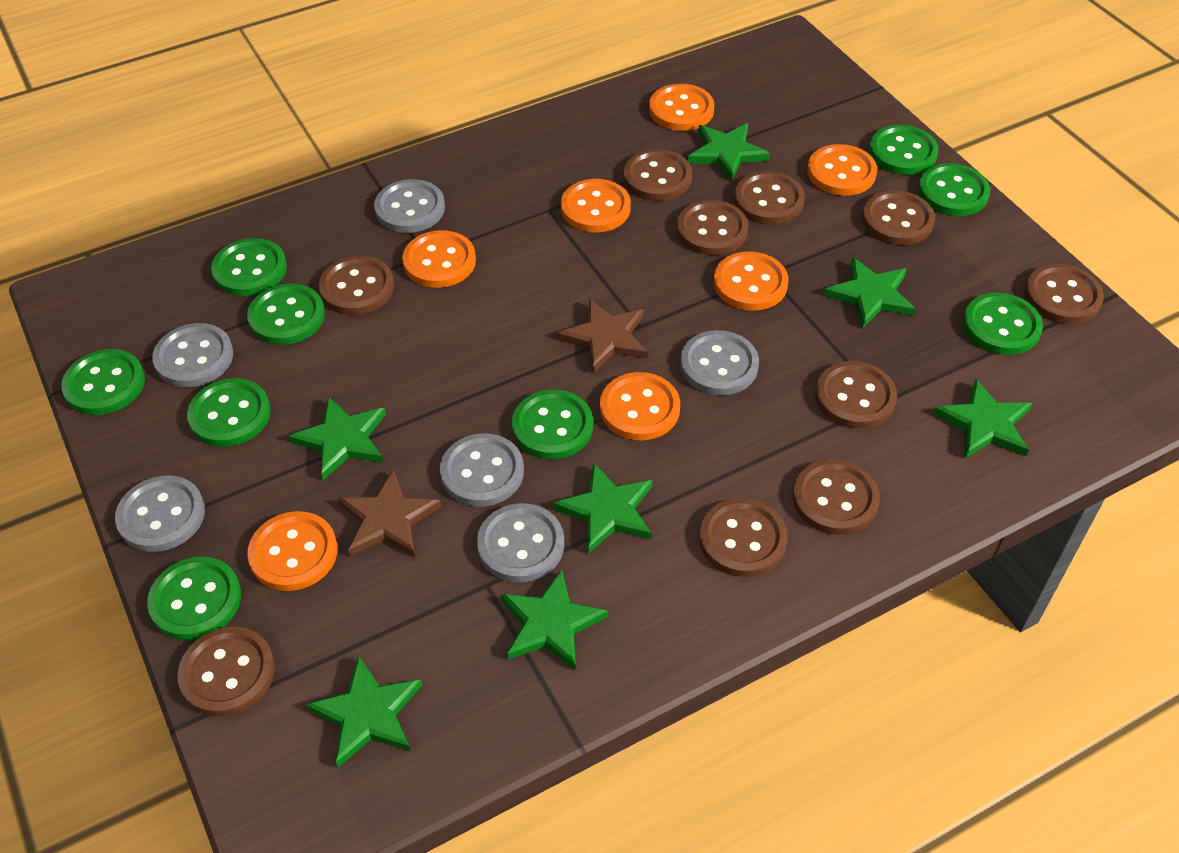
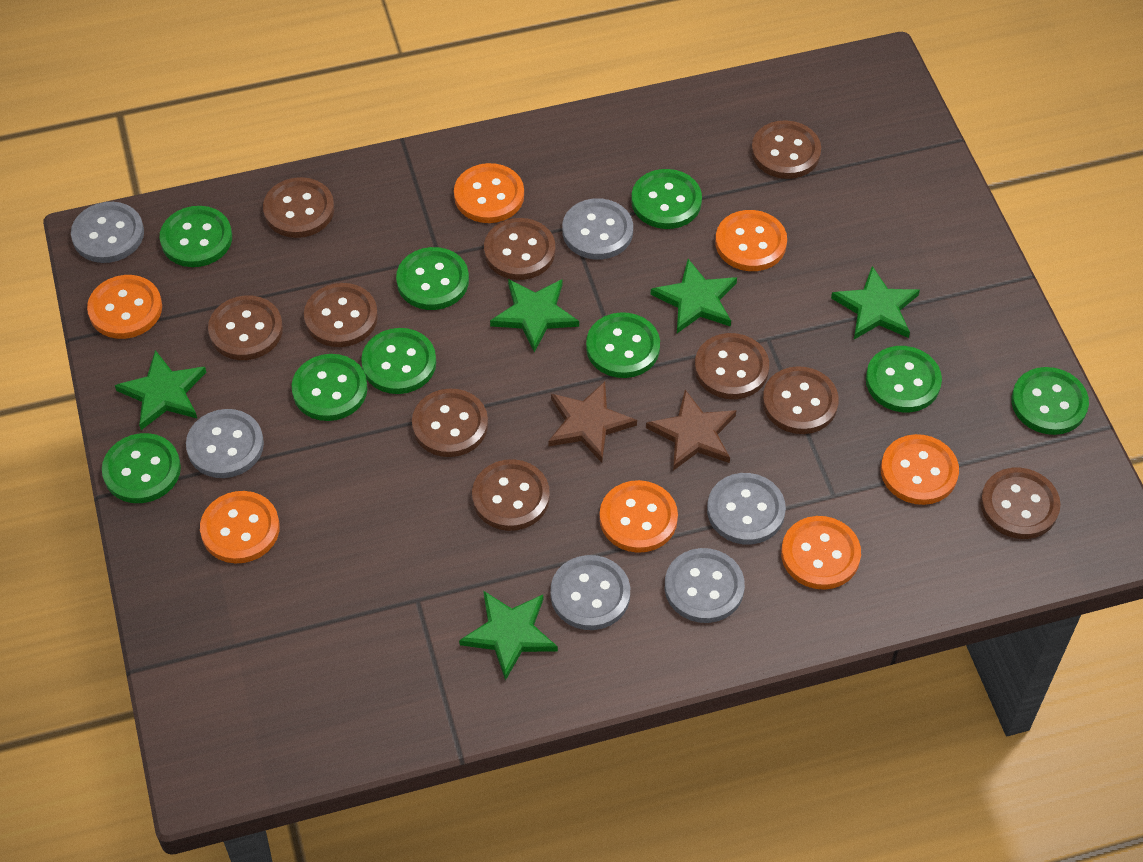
green star: [289,396,386,480] [306,656,422,767] [501,569,608,671] [553,463,653,554] [688,123,770,181] [824,257,916,329] [933,378,1032,458] = 7 -> [115,350,206,430] [459,591,558,681] [490,279,579,352] [650,259,737,333] [831,266,920,339] = 5

